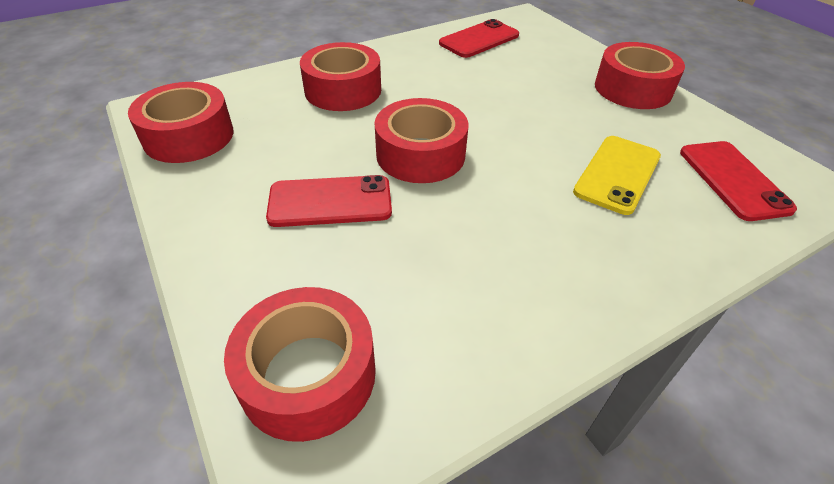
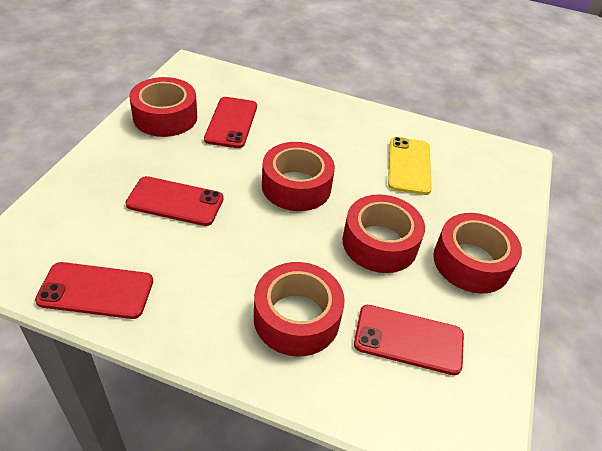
red phone: [266,175,392,227] [439,19,519,58] [680,141,797,221] = 3 -> [35,262,153,319] [126,176,224,226] [204,97,257,148] [354,305,464,375] = 4

